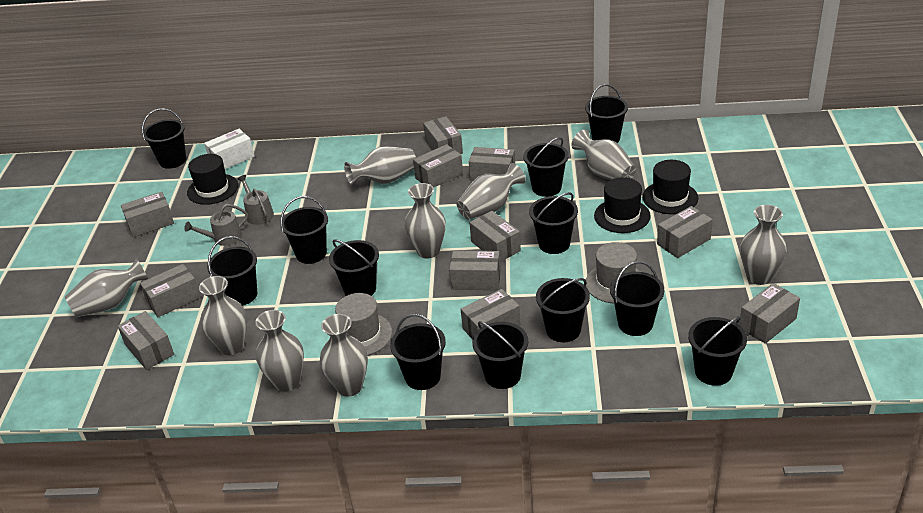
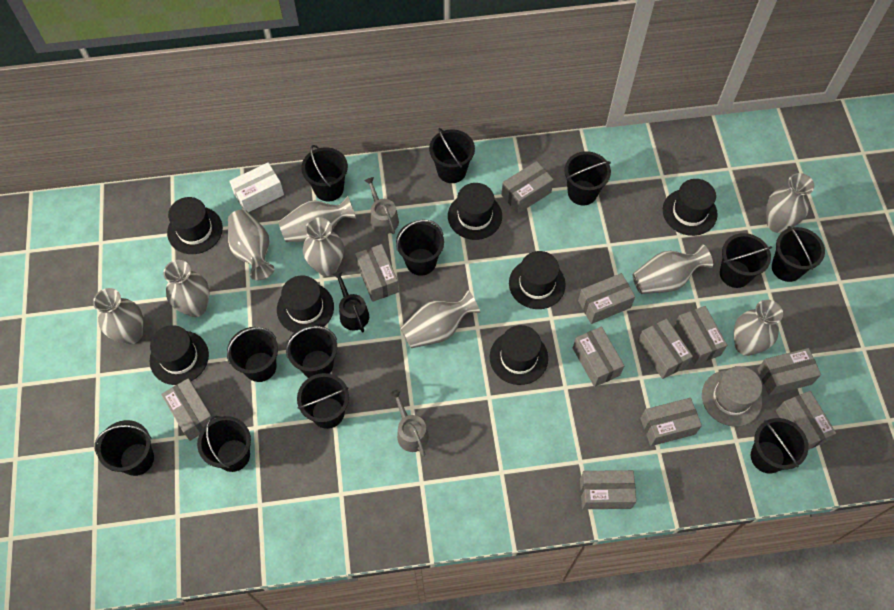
black hat: [187,154,238,205] [594,177,651,233] [642,160,698,214] = 3 -> [150,325,209,385] [167,197,223,254] [277,275,334,333] [448,183,502,240] [490,325,548,385] [509,251,566,309] [663,179,718,236] = 7
black watering can: none = 0 -> [333,271,369,332] = 1
grey hat: [335,293,392,355] [586,242,640,303] = 2 -> [702,366,762,427] = 1

